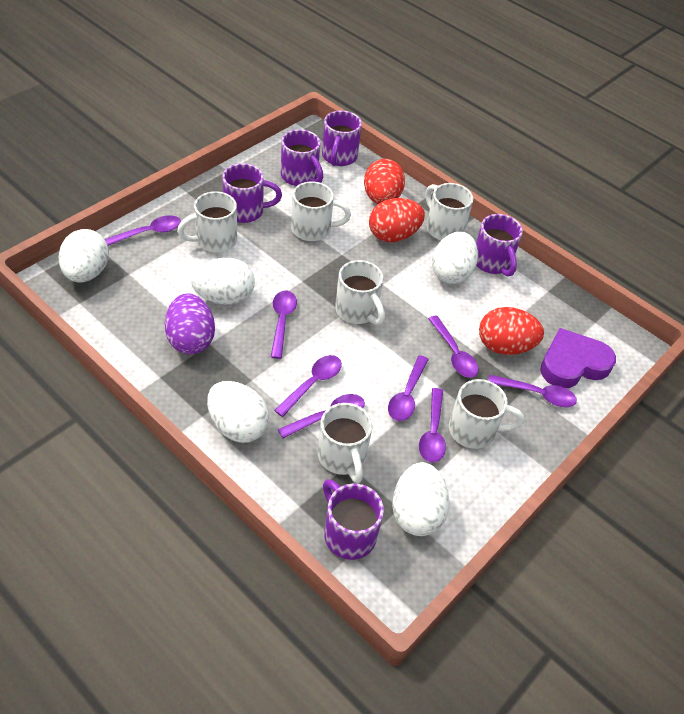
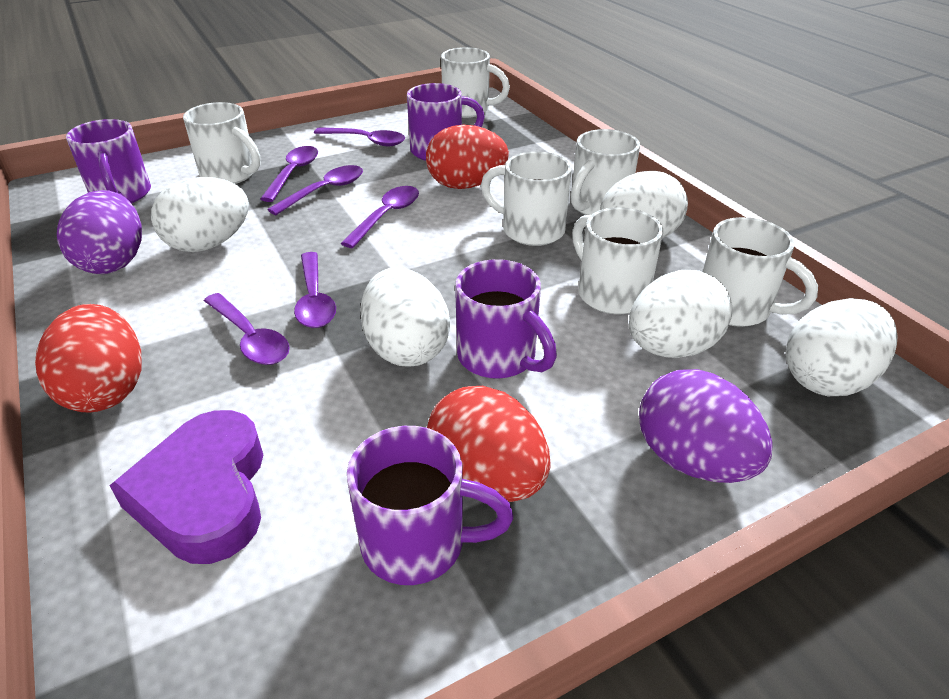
purple egg: [164,293,215,354] = 1 -> [57,190,142,274] [639,369,773,483] = 2
purple mug: [222,163,282,223] [281,129,323,186] [322,111,362,166] [323,479,384,560] [476,214,523,277] = 5 -> [66,119,151,203] [347,426,514,585] [407,83,485,161] [455,259,557,379] = 4
purple spoon: [105,215,181,246] [271,291,297,359] [274,355,342,417] [278,394,365,439] [388,355,429,421] [419,388,446,463] [428,315,479,378] [488,375,577,407] = 8 -> [204,293,290,365] [260,146,318,202] [267,165,363,215] [294,252,336,328] [314,127,405,146] [341,186,419,248] = 6

